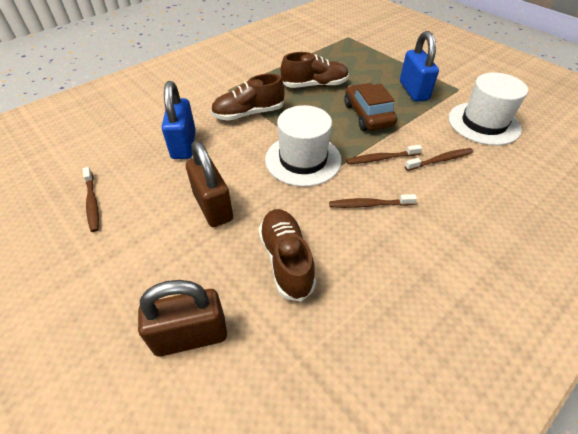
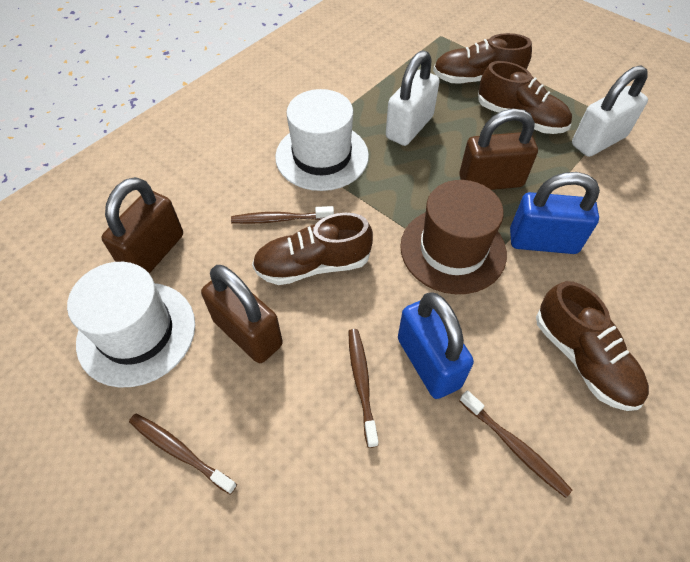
brown car: [344,83,397,131] = 1 -> none = 0
brown hat: none = 0 -> [400,180,507,294] = 1
brown padlock: [138,280,227,357] [186,141,233,227] = 2 -> [101,177,183,274] [201,265,283,363] [459,109,538,190] = 3
brown shoe: [211,74,285,121] [258,209,316,302] [281,52,349,88] = 3 -> [252,213,373,285] [433,33,532,84] [478,61,572,134] [536,281,649,411] = 4
white padlock: none = 0 -> [386,50,440,146] [572,66,648,157] = 2

